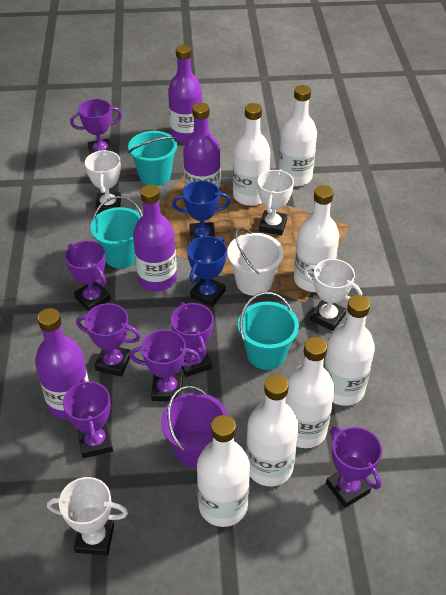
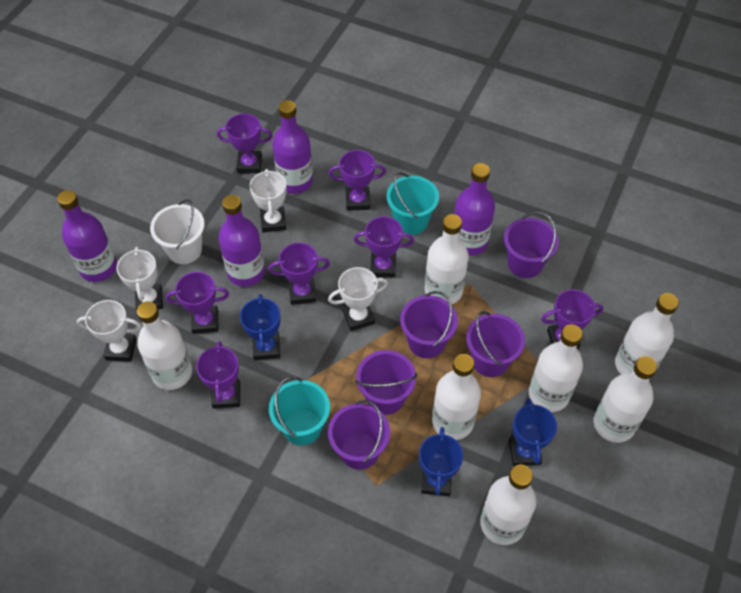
blue trophy: [172,180,231,242] [187,236,227,307] = 2 -> [240,294,281,360] [419,427,463,496] [509,398,557,466] = 3
purple bucket: [161,386,228,468] = 1 -> [328,400,390,470] [355,350,417,415] [400,291,458,358] [466,311,525,377] [504,212,559,278] = 5
turquoise bucket: [90,196,143,268] [128,131,177,186] [238,292,299,370] = 3 -> [269,377,330,446] [386,172,439,235] = 2

